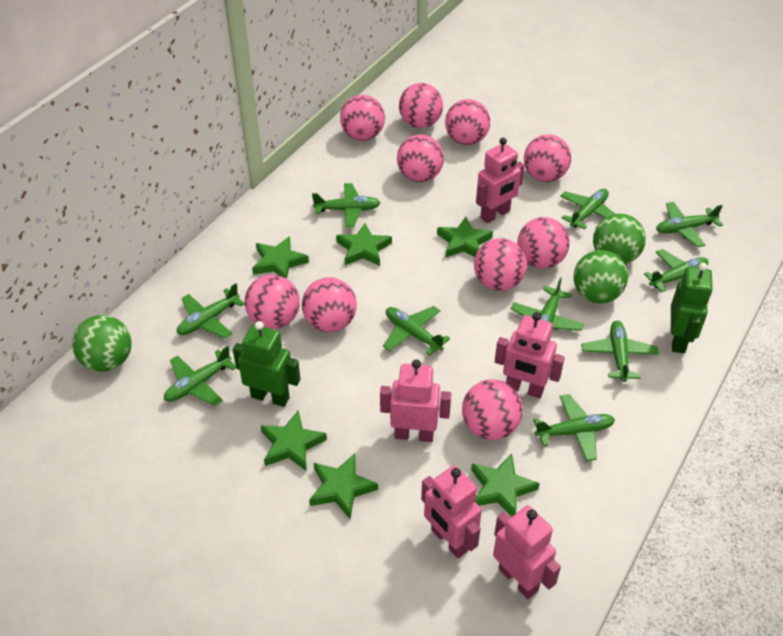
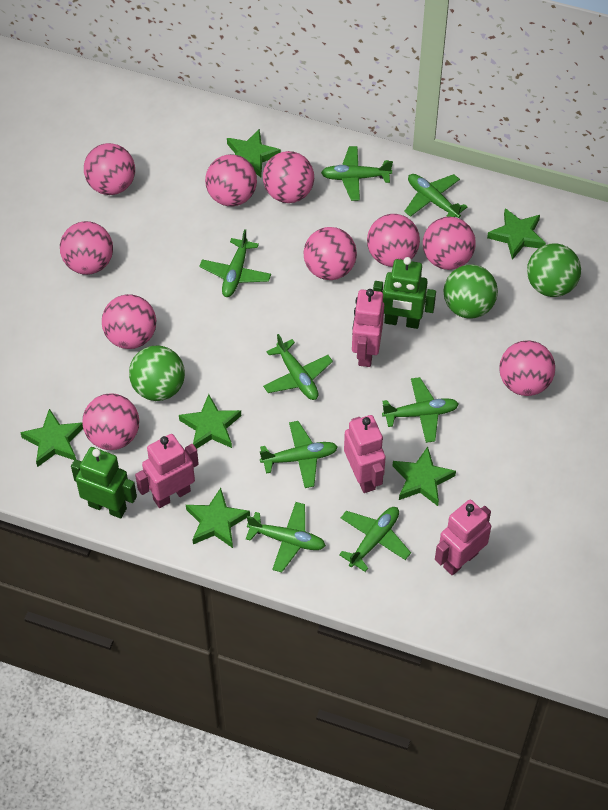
green plane: [164,346,236,406] [177,283,245,339] [312,183,380,228] [383,306,450,355] [511,277,584,331] [533,394,615,462] [560,189,615,230] [581,321,659,382] [644,249,708,292] [656,202,723,247] = 10 -> [199,229,271,297] [246,502,326,572] [260,421,338,488] [263,334,333,400] [321,146,393,201] [339,507,411,572] [382,377,459,443] [404,174,467,218] = 8
pink robot: [380,359,451,442] [421,465,482,558] [476,138,525,223] [493,505,561,599] [495,312,565,398] = 5 -> [135,434,199,508] [344,415,386,493] [352,289,384,367] [435,500,491,575] = 4

